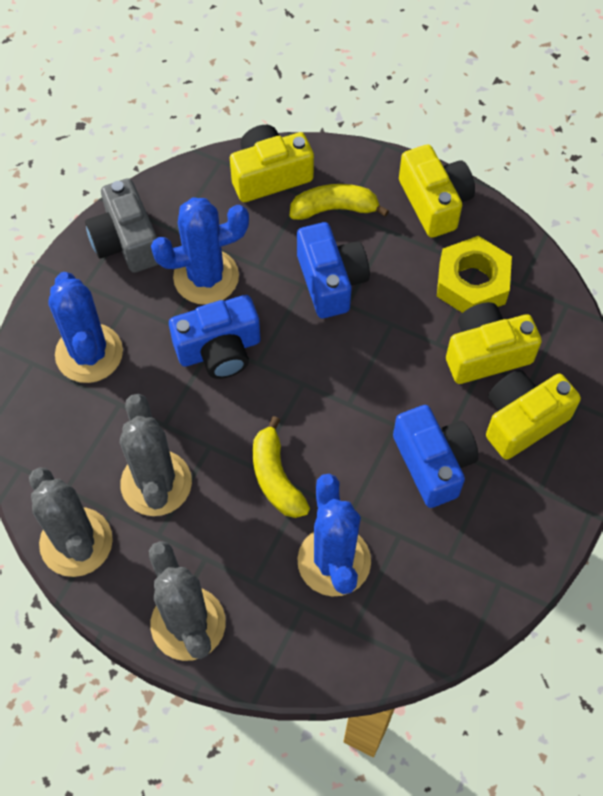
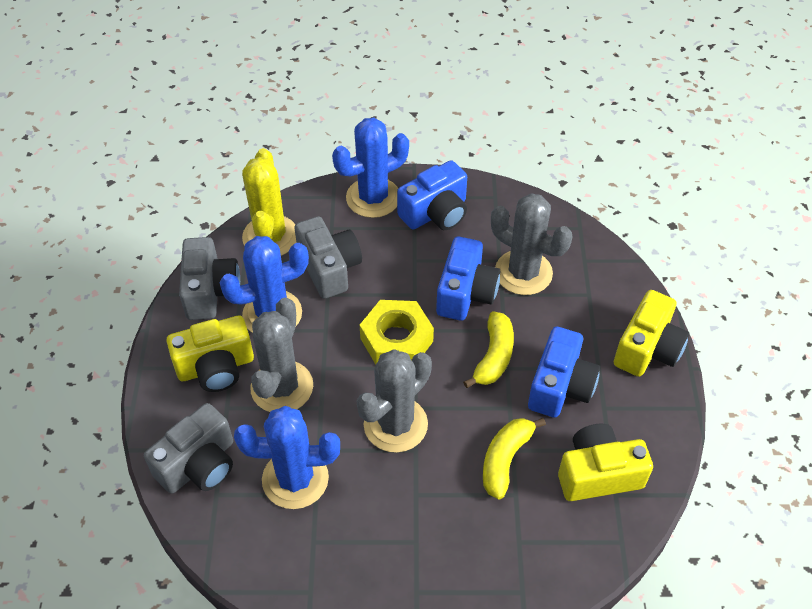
grey camera: [85,178,159,273] = 1 -> [144,403,233,494] [179,237,240,320] [295,216,362,299] = 3
yellow cactus: none = 0 -> [242,148,296,256] = 1
yellow camera: [230,125,314,202] [399,145,475,238] [446,302,542,384] [486,370,581,460] = 4 -> [167,316,254,392] [558,423,653,501] [614,290,690,377] = 3

